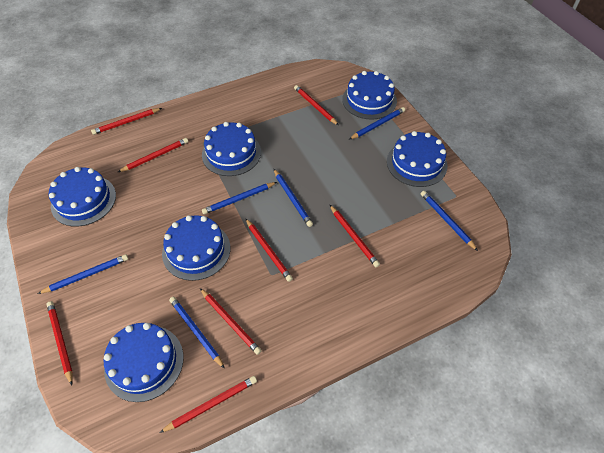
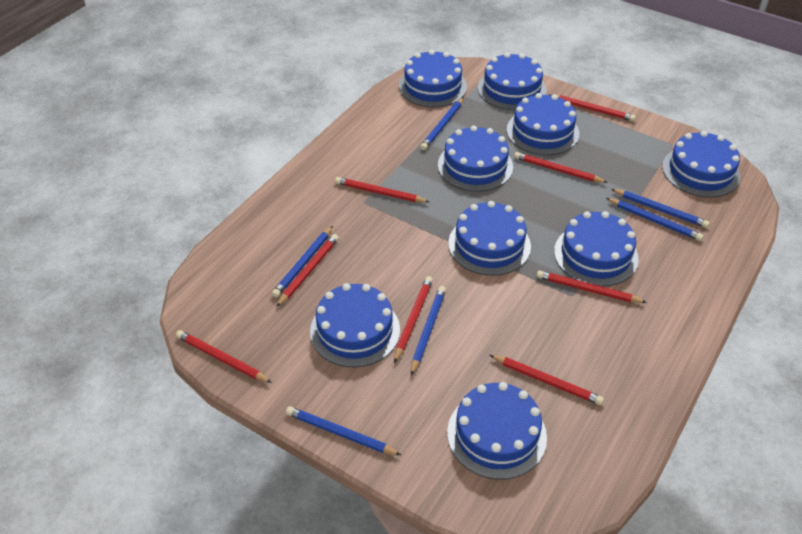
blue cake: [49,167,116,227] [104,323,184,402] [162,215,230,281] [202,122,261,176] [342,71,397,120] [387,131,448,187] = 6 -> [310,283,400,367] [399,50,467,107] [438,125,513,192] [447,382,547,480] [448,201,531,276] [478,53,546,110] [507,93,579,155] [554,211,639,286] [662,131,740,197] = 9

